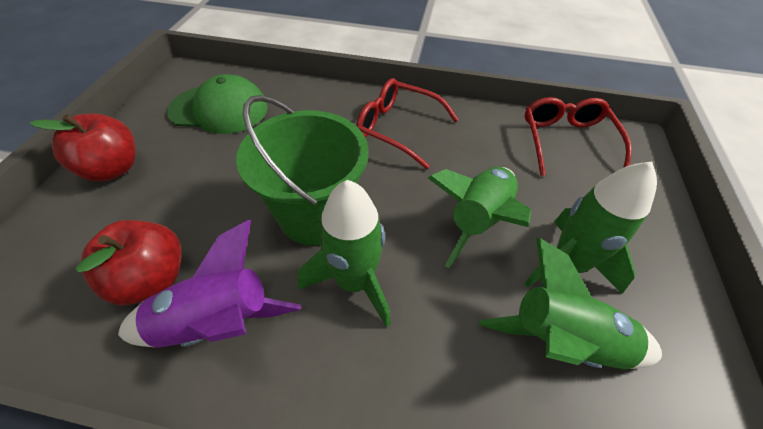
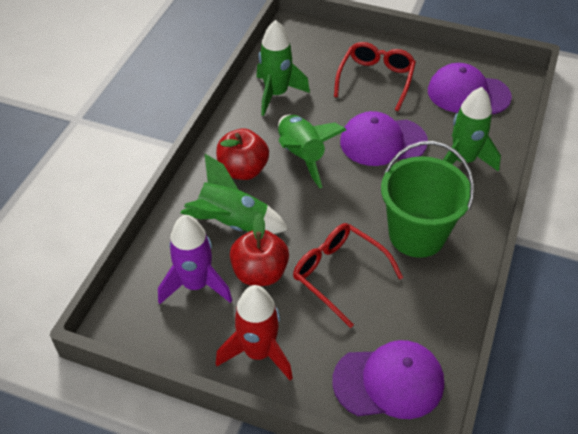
green cap: [167,74,268,134] = 1 -> none = 0
purple cap: none = 0 -> [332,340,444,419] [340,111,428,166] [428,63,512,114] = 3
red rocket: none = 0 -> [216,285,293,380] = 1

